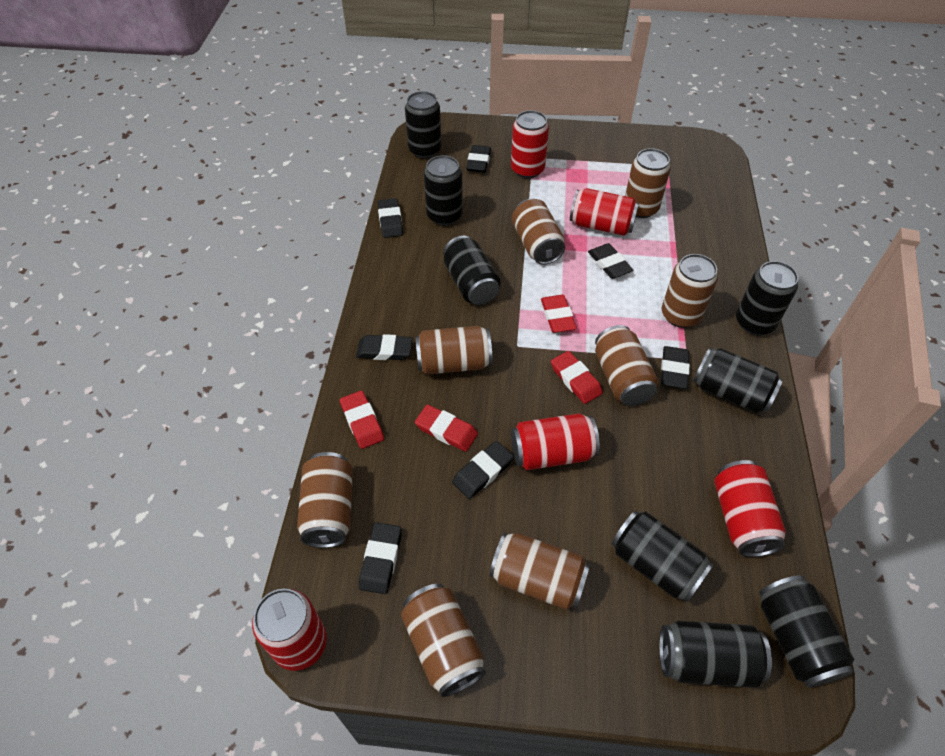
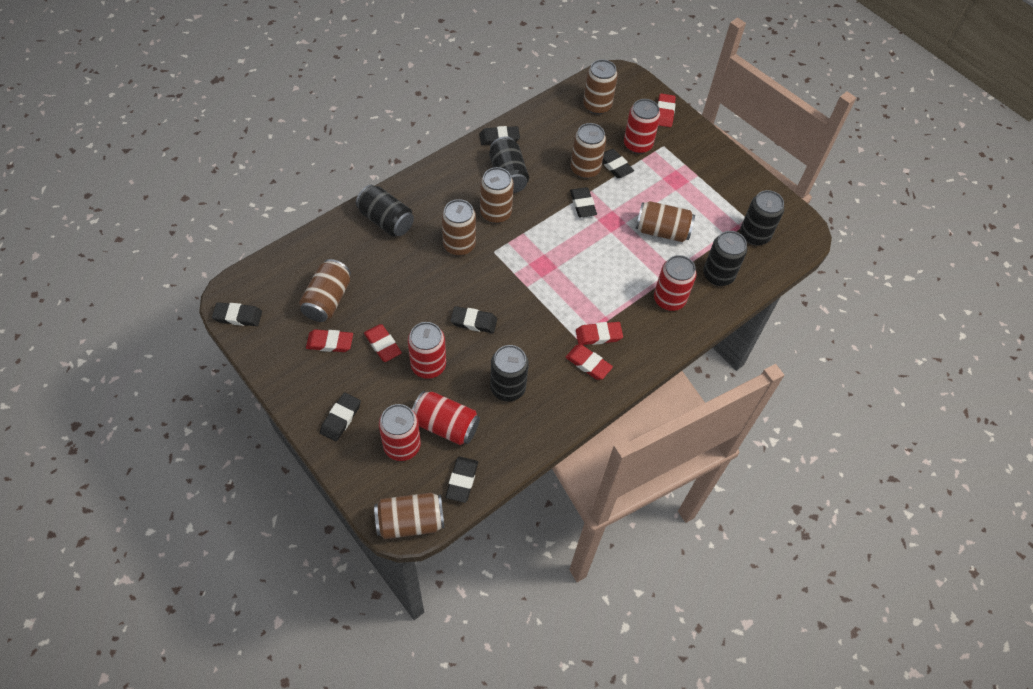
black can: [405,91,442,158] [424,155,463,226] [443,236,501,305] [612,511,714,602] [659,621,772,688] [693,348,783,413] [736,261,798,335] [759,575,854,688] = 8 -> [356,185,414,236] [489,137,529,193] [490,345,529,401] [703,231,747,286] [740,190,784,245] = 5
brown can: [297,452,353,548] [401,583,486,697] [415,326,492,375] [489,533,590,610] [512,198,565,265] [595,325,658,406] [625,148,671,218] [662,254,718,328] = 8 -> [299,259,351,322] [374,493,444,539] [442,199,476,256] [480,167,514,223] [571,123,606,178] [583,59,618,114] [636,201,695,242] = 7
red eraser: [340,391,384,449] [415,405,478,452] [541,295,577,333] [551,351,603,404] = 4 -> [306,329,353,352] [364,324,402,362] [565,345,613,380] [576,322,623,345] [658,94,676,127] = 5

